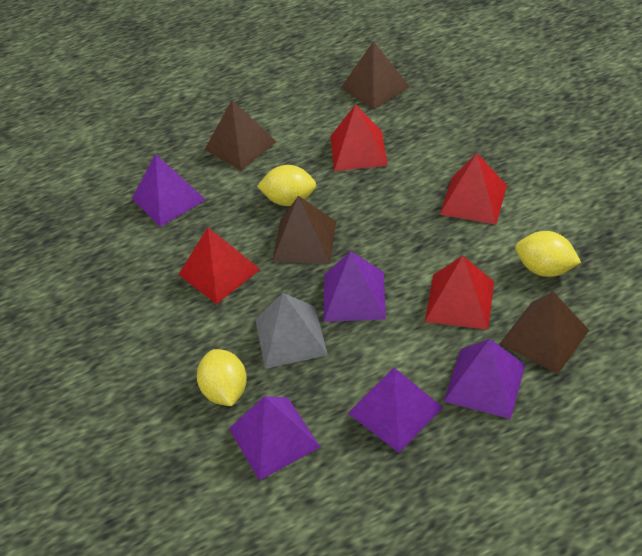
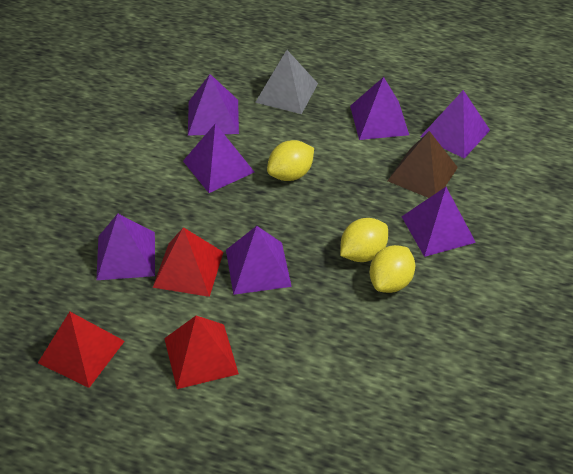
brown pyramid: [205,100,276,170] [272,196,336,264] [341,41,410,110] [500,292,589,374] = 4 -> [387,131,458,198] = 1
purple pyramid: [132,154,206,227] [229,396,320,480] [324,251,386,322] [348,368,443,453] [444,339,525,419] = 5 -> [96,214,155,280] [183,123,254,193] [188,74,239,136] [226,226,292,295] [350,77,409,140] [401,187,476,257] [420,90,490,159] = 7
red pyramid: [178,227,260,304] [330,104,388,171] [425,256,494,330] [440,153,507,225] = 4 -> [38,312,125,388] [153,227,223,297] [164,316,239,389] = 3

